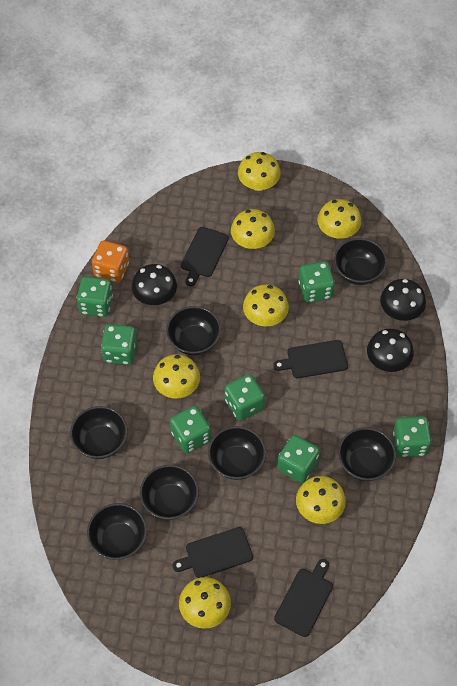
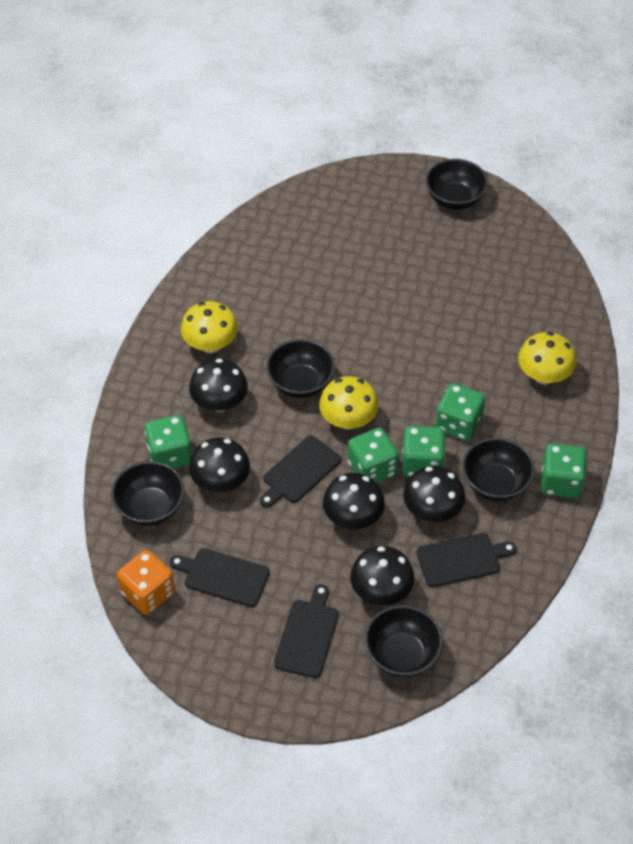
black bowl: [70,406,127,459] [87,503,147,560] [140,465,199,520] [166,306,221,355] [208,426,266,480] [334,238,387,285] [338,427,396,481] = 7 -> [111,461,184,526] [266,339,335,398] [365,605,443,677] [426,159,488,210] [462,438,535,501] = 5
black mushroom: [132,264,177,305] [367,329,414,372] [380,279,426,321] = 3 -> [189,358,248,412] [189,437,250,492] [323,473,385,529] [350,546,415,606] [403,466,465,522] = 5
green dice: [77,276,113,317] [101,324,137,365] [170,406,211,453] [225,374,265,421] [277,435,320,483] [299,261,335,303] [393,416,432,457] = 7 -> [144,415,192,468] [347,428,399,483] [402,426,445,477] [435,383,486,441] [541,443,587,498] = 5
yellow mushroom: [153,354,200,398] [179,577,231,629] [231,209,275,249] [238,152,281,191] [243,284,289,326] [296,476,346,524] [317,199,361,239] = 7 -> [181,301,238,353] [319,376,378,429] [518,332,576,384] = 3

